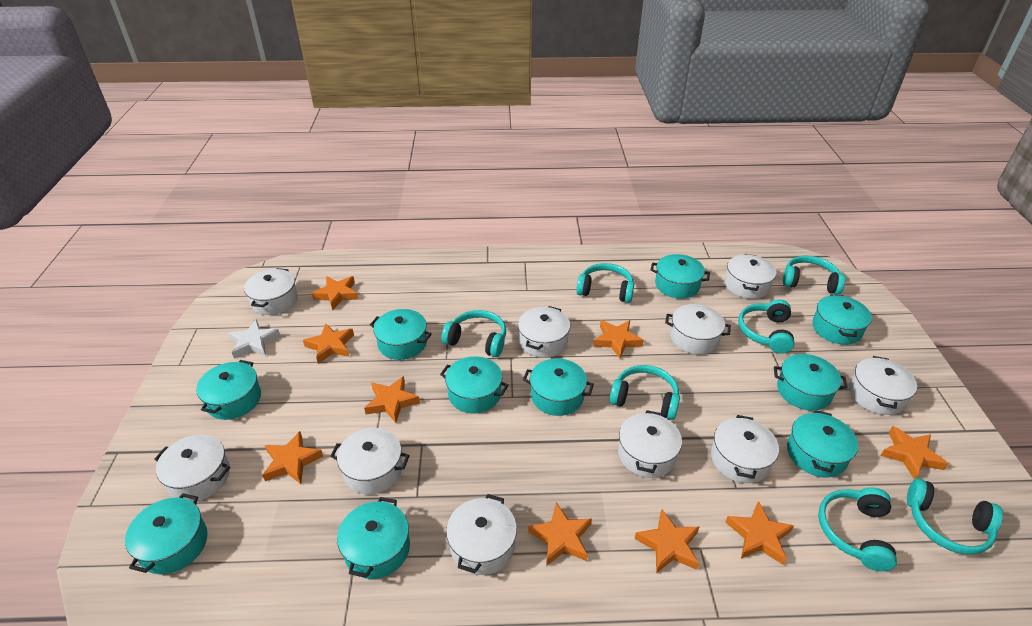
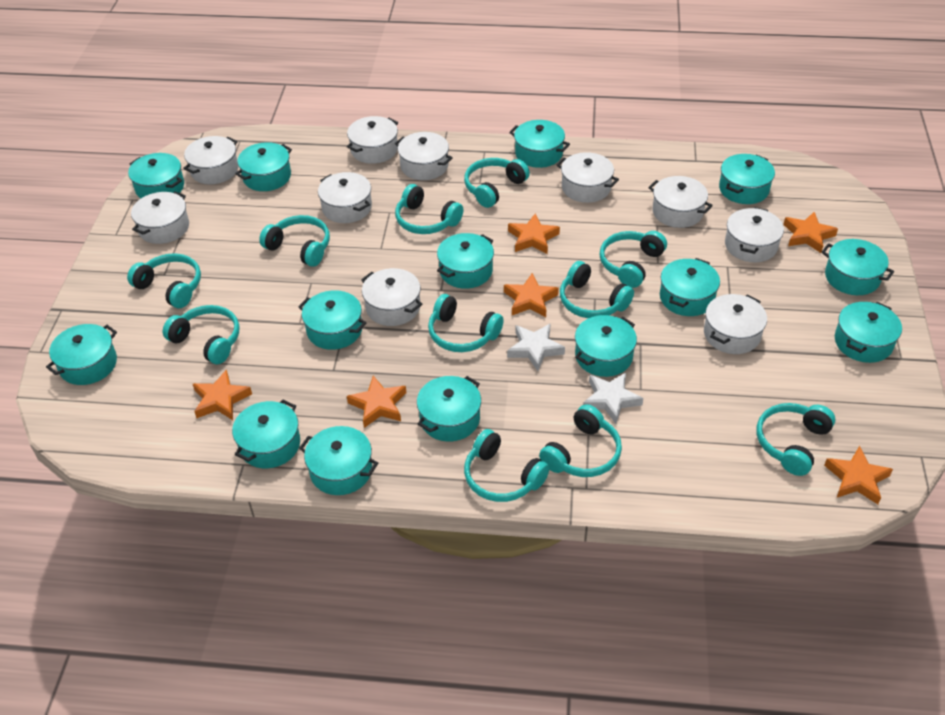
orange star: [262,431,323,484] [303,323,354,364] [312,276,359,310] [364,376,420,423] [528,502,592,566] [593,320,644,359] [635,509,699,574] [725,501,794,565] [880,426,949,479] = 9 -> [193,369,252,420] [347,376,406,428] [504,273,559,317] [508,213,560,254] [783,212,838,253] [824,446,893,504] = 6
turquoise headphones: [441,310,506,357] [576,263,634,303] [610,365,680,420] [738,299,795,354] [783,256,845,295] [818,487,897,571] [907,478,1003,555] = 7 -> [127,253,201,308] [163,305,240,364] [259,215,330,267] [395,184,463,234] [428,294,504,352] [464,158,530,208] [464,429,550,502] [539,404,622,477] [560,261,634,318] [600,231,667,288] [757,403,835,476] = 11
turquoise pot: [125,493,208,574] [196,360,261,420] [337,497,410,579] [370,309,432,360] [440,356,509,414] [523,358,594,416] [650,254,710,299] [774,354,848,411] [787,410,858,478] [812,294,872,345] = 10 -> [46,324,117,385] [128,153,184,198] [232,400,300,468] [235,142,292,191] [298,290,367,350] [299,426,378,495] [417,376,481,442] [437,233,494,289] [509,120,570,168] [575,315,637,377] [660,258,720,316] [719,154,775,204] [822,239,894,295] [835,302,902,363] = 14
white star: [228,319,280,359] = 1 -> [507,323,565,371] [583,373,643,424] = 2

